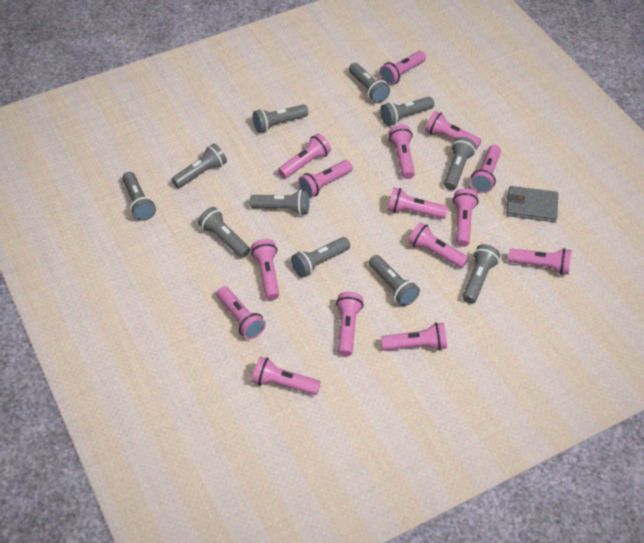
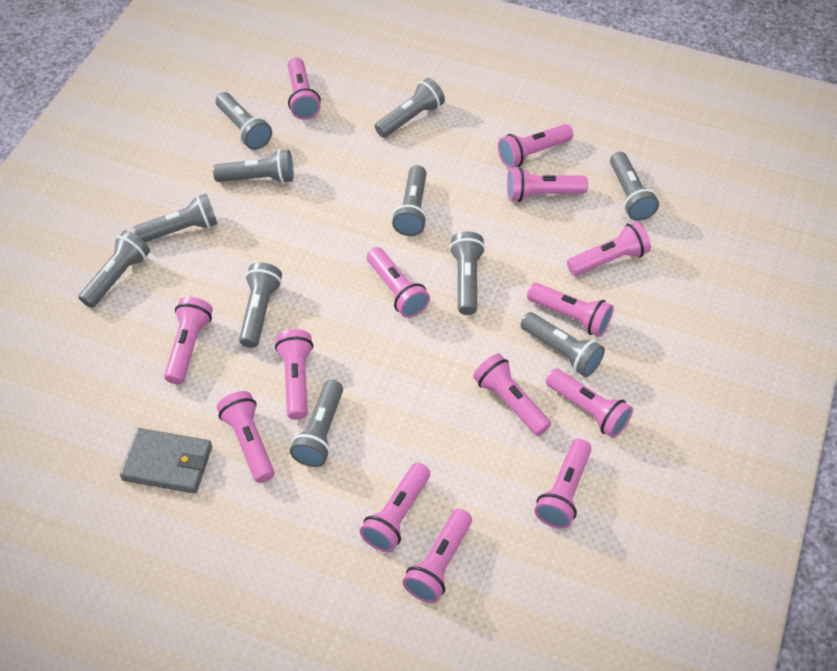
pink flashlight: [217,286,266,339] [251,239,279,300] [252,357,321,395] [278,134,331,179] [298,160,353,198] [336,292,364,356] [380,51,426,85] [381,322,447,351] [388,125,415,179] [388,187,448,219] [408,222,468,268] [425,111,481,150] [453,189,478,247] [470,145,501,193] [508,248,571,275] = 15 -> [164,297,213,384] [217,391,274,483] [275,329,313,420] [288,57,321,120] [360,463,430,552] [367,247,430,318] [403,509,472,603] [473,354,551,436] [498,124,573,168] [507,167,588,202] [527,283,614,337] [535,439,592,529] [546,368,633,438] [567,222,651,276] = 14

